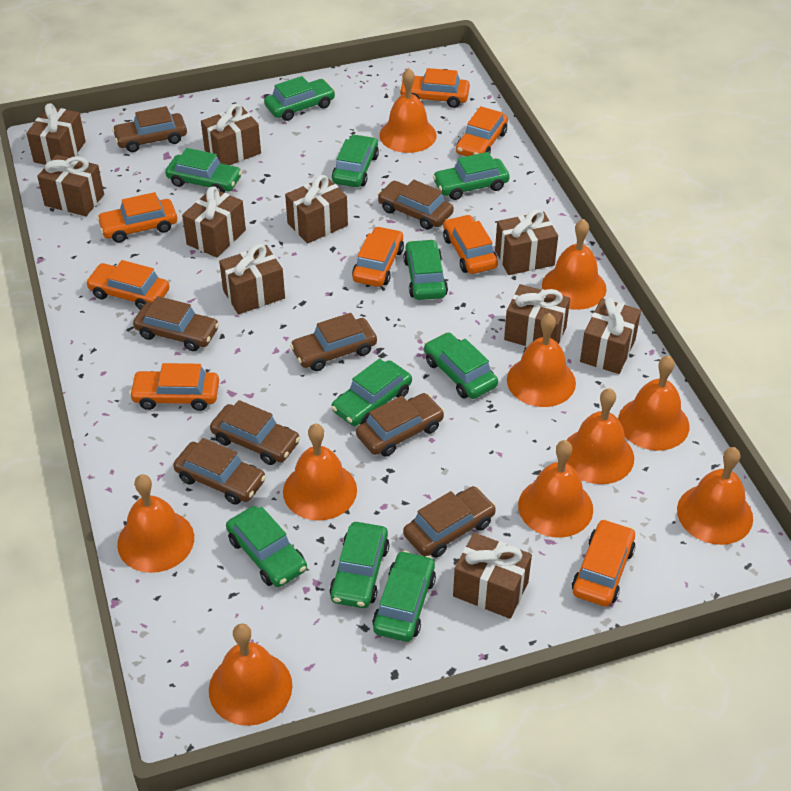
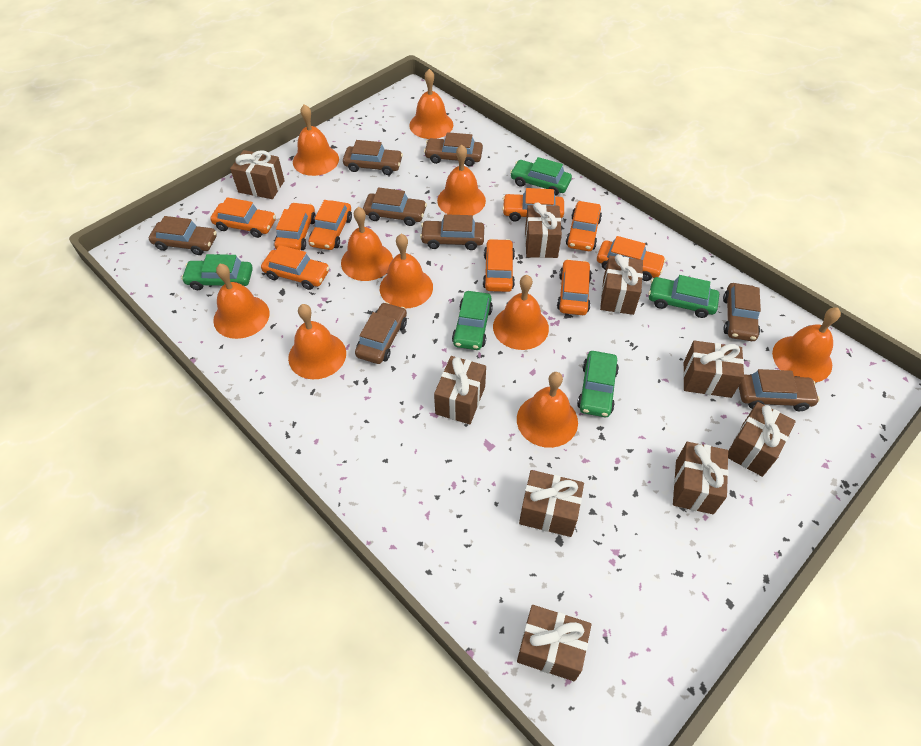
brown gift: [26,103,86,165] [37,155,104,216] [182,187,246,258] [201,104,261,165] [219,244,285,314] [285,175,348,244] [453,533,532,619] [495,209,558,275] [504,284,570,347] [580,297,641,374] = 10 -> [230,150,285,199] [434,356,486,424] [517,605,592,681] [519,470,584,537] [525,202,562,258] [600,254,643,315] [673,442,729,514] [683,341,744,398] [728,402,796,477] = 9
green car: [165,148,242,193] [226,506,307,587] [264,76,335,121] [329,522,389,608] [331,358,412,426] [332,134,379,187] [372,551,436,642] [403,239,448,300] [424,332,498,399] [433,152,510,200] = 10 -> [181,254,253,290] [452,291,493,350] [510,157,572,196] [577,351,619,417] [648,275,719,318] = 5
orange car: [86,260,170,310] [97,192,177,243] [129,363,219,411] [352,226,404,287] [399,68,470,108] [443,215,498,274] [456,106,508,156] [572,519,636,607] = 8 -> [210,197,276,238] [261,245,330,290] [274,202,316,250] [309,200,352,250] [483,239,515,292] [502,188,564,222] [557,259,592,315] [566,201,602,251] [597,236,666,281] = 9

